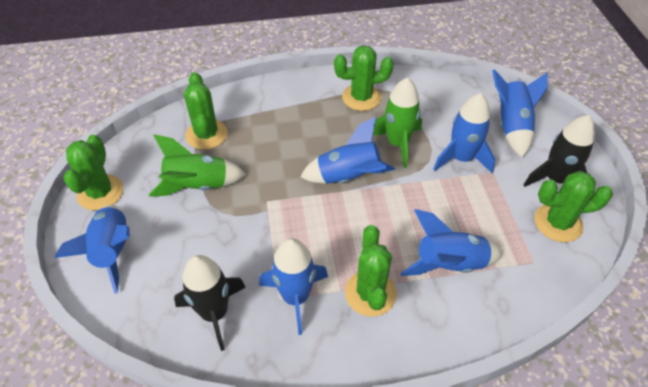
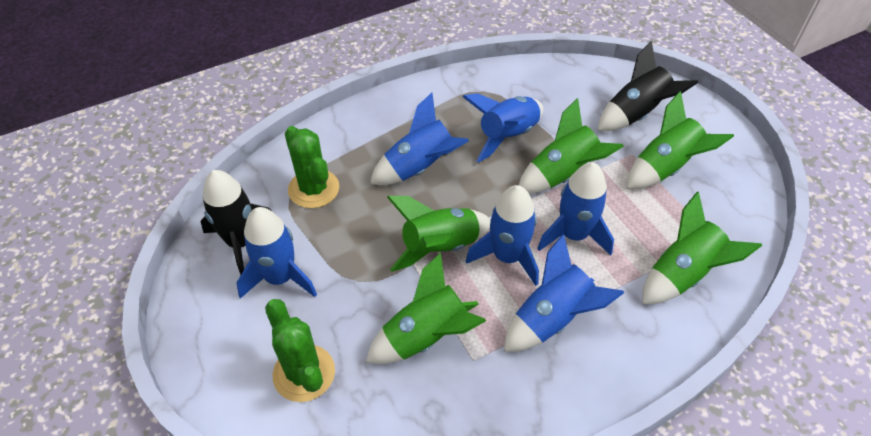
green cactus: [64,135,123,210] [184,72,227,150] [334,45,394,111] [345,225,397,317] [534,171,613,242] = 5 -> [265,299,335,402] [285,126,339,208] = 2
green rocket: [149,134,246,197] [373,77,422,168] = 2 -> [366,253,486,364] [387,196,491,272] [519,98,624,194] [627,91,734,189] [642,192,762,304] = 5

